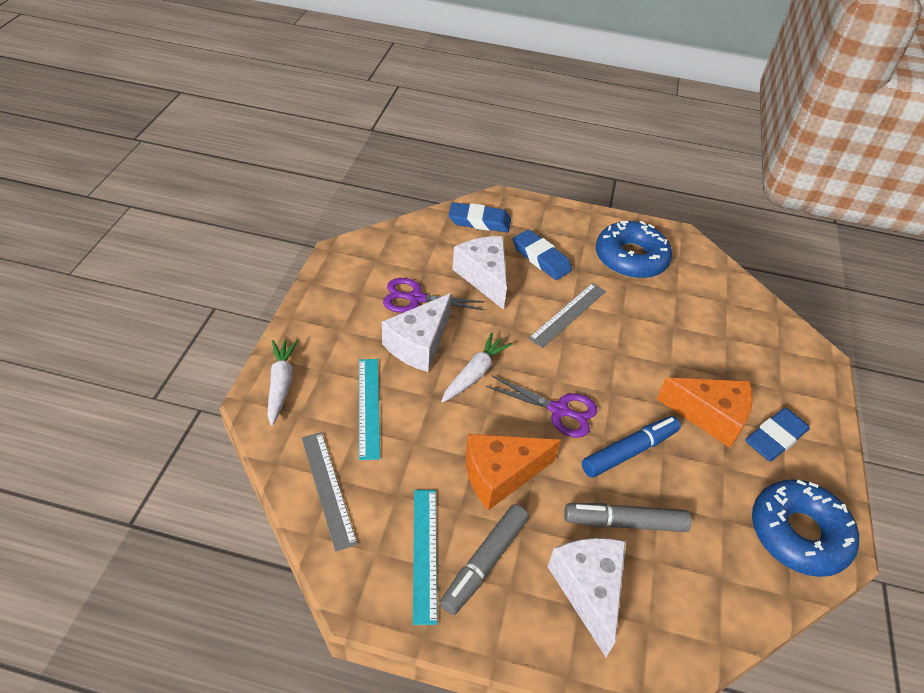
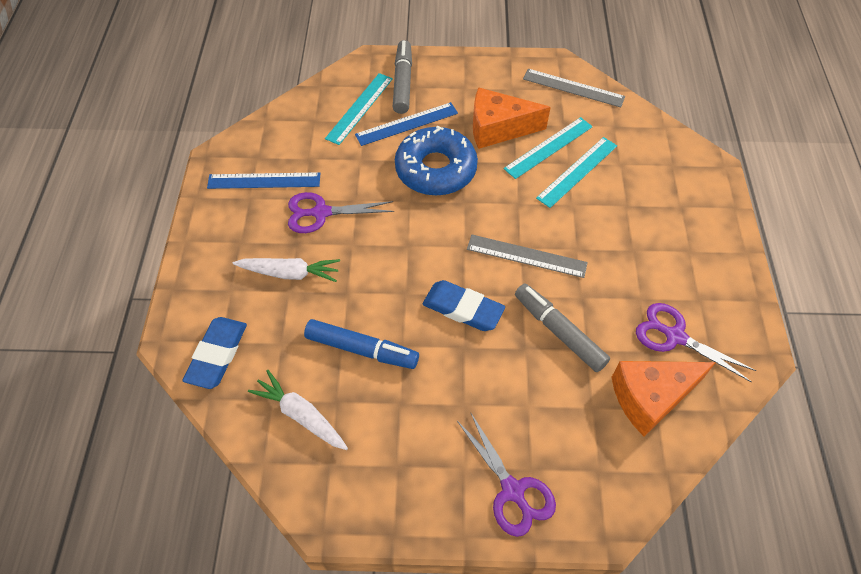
blue donut: [596,221,672,279] [752,479,859,577] = 2 -> [395,126,478,196] = 1
blue eraser: [449,202,511,232] [513,229,572,280] [745,408,810,461] = 3 -> [182,317,247,389] [423,280,505,331] = 2
blue ruler: none = 0 -> [207,172,320,189] [355,102,458,146] = 2
purple scissors: [383,278,485,313] [486,376,597,438] = 2 -> [288,192,394,233] [457,412,556,537] [636,303,757,382] = 3
turquoise ruler: [359,359,380,460] [413,490,437,625] = 2 -> [325,73,393,145] [504,117,593,179] [536,137,617,208] = 3
white cheese: [382,293,452,372] [452,236,507,310] [548,538,626,657] = 3 -> none = 0

